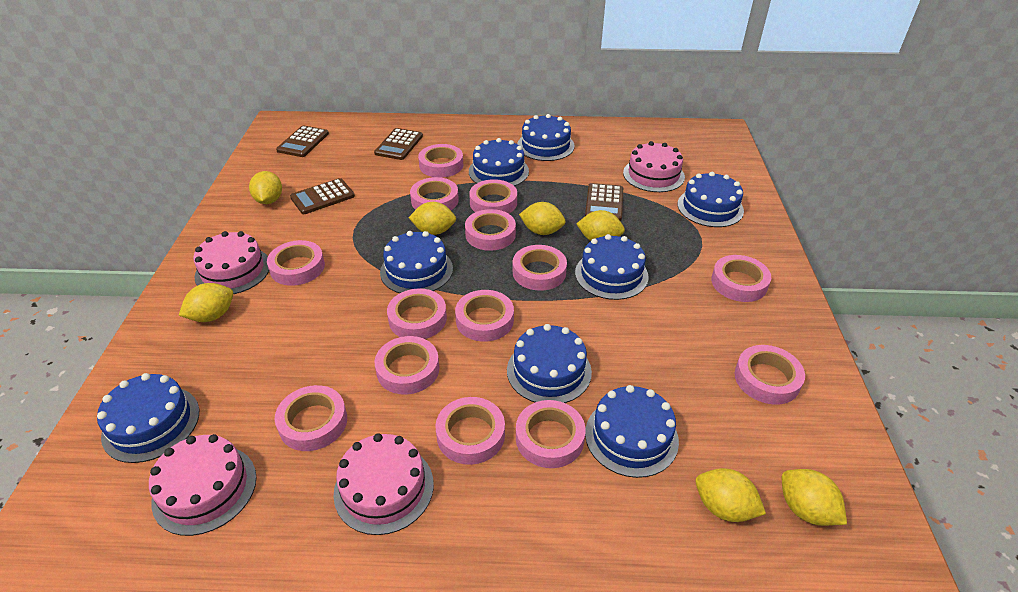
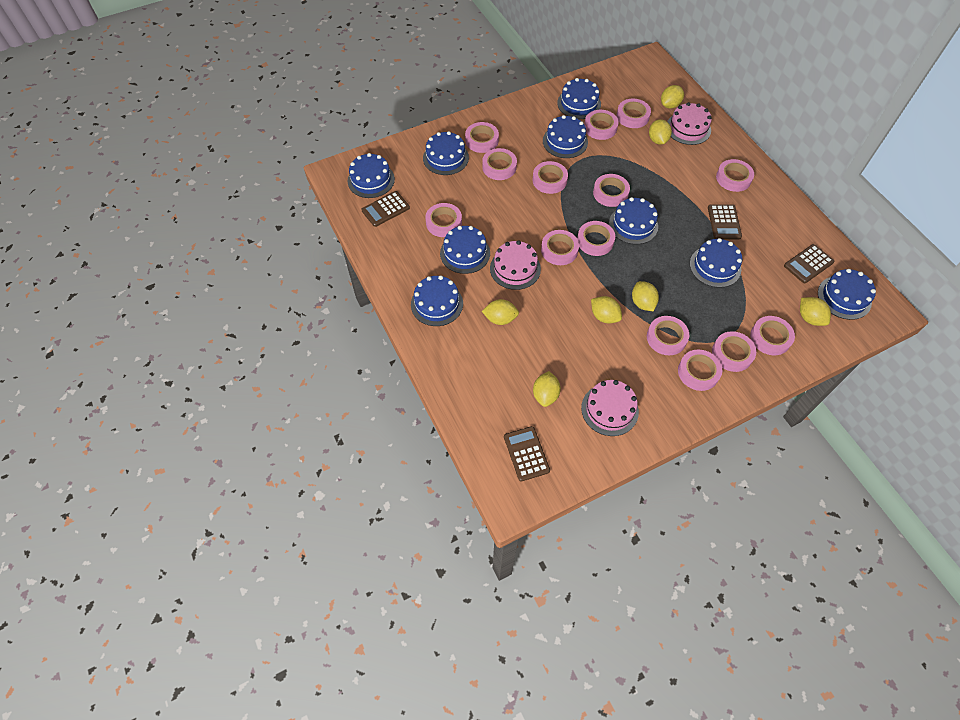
blue cake: [97,373,199,463] [380,231,453,293] [469,138,529,186] [507,324,592,403] [517,114,575,161] [575,234,649,300] [585,385,679,478] [677,172,744,227] = 8 -> [348,153,395,198] [411,275,463,326] [423,131,469,175] [440,226,490,274] [543,115,588,158] [557,78,601,119] [609,197,658,244] [690,238,742,288] [818,269,876,320] = 9
pink cake: [149,434,256,536] [193,231,269,294] [334,433,434,535] [623,141,685,192] = 4 -> [490,240,541,290] [581,380,639,436] [667,102,712,145] = 3

